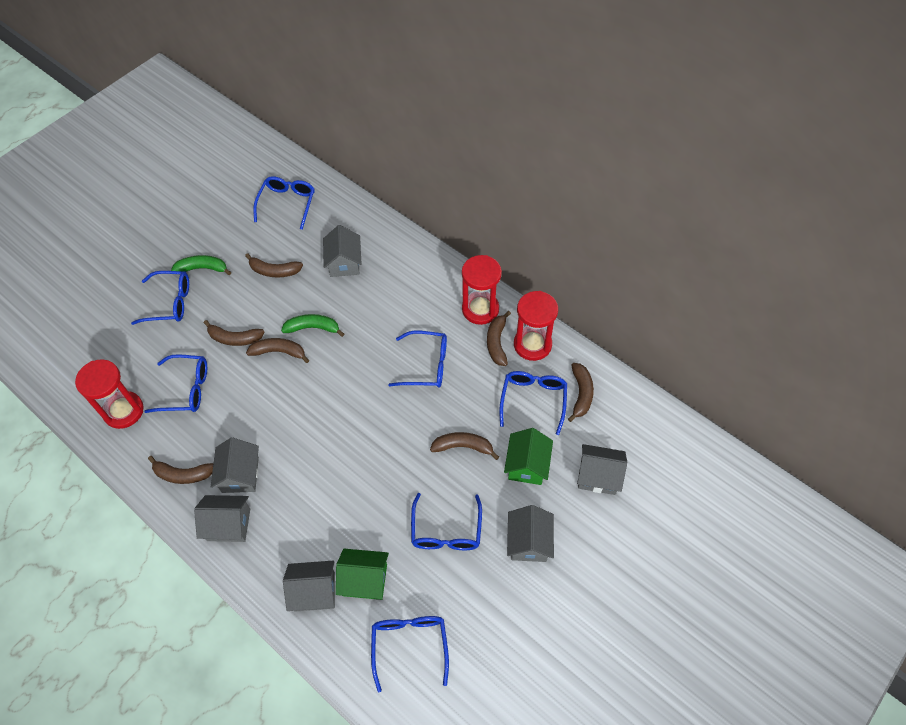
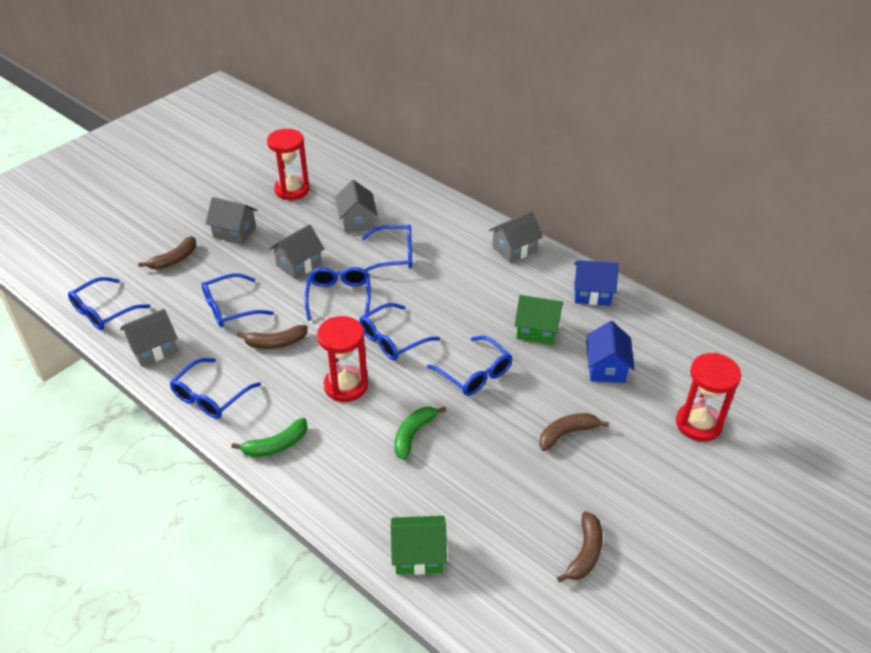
blue house: none = 0 -> [574,260,619,306] [586,321,635,383] = 2
brown banana: [148,456,213,484] [204,320,264,346] [245,253,303,277] [246,338,309,363] [430,432,499,460] [487,311,511,366] [568,363,594,422] = 7 -> [138,236,196,270] [237,325,308,349] [539,413,609,451] [557,511,603,582] = 4
grey house: [194,495,250,542] [211,438,259,493] [283,560,335,611] [323,225,362,277] [507,505,554,562] [577,444,627,495] = 6 -> [120,309,178,367] [206,197,257,244] [269,224,324,279] [335,180,377,233] [489,211,543,263] = 5

